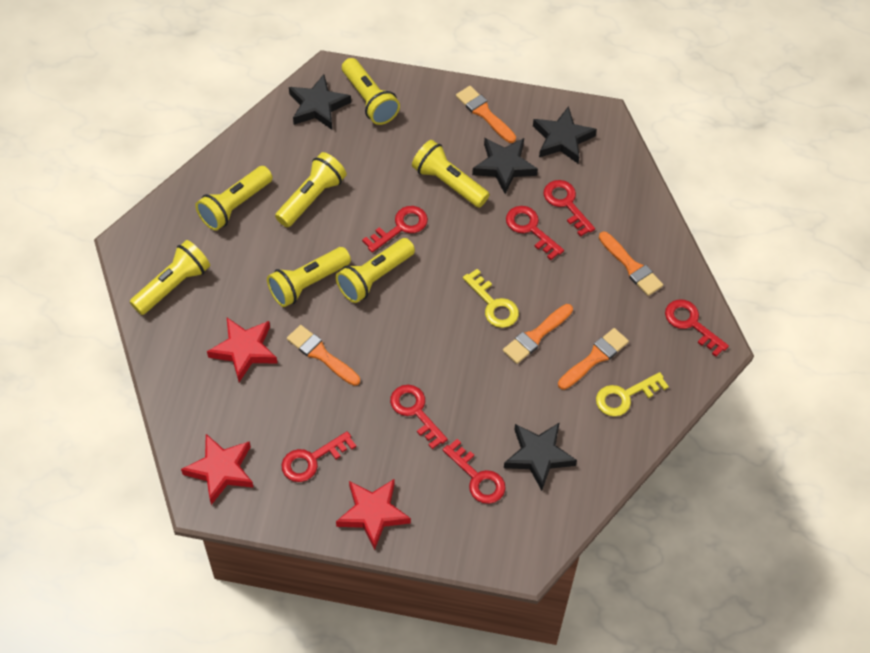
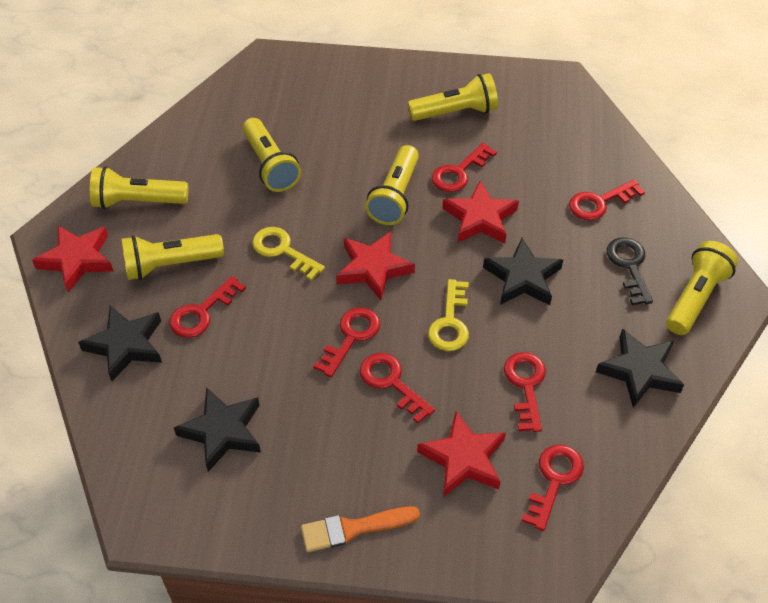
black key: none = 0 -> [607,237,653,305] = 1
orange brush: [287,325,360,386] [456,86,516,143] [503,304,573,364] [558,328,629,390] [599,232,663,296] = 5 -> [301,506,420,552] = 1
red star: [181,434,254,505] [207,318,278,382] [336,479,411,550] = 3 -> [32,226,114,293] [336,232,415,300] [417,411,506,497] [442,181,519,243] = 4
yellow flashlight: [130,240,210,315] [195,166,273,231] [267,247,351,307] [275,152,346,227] [336,238,415,303] [342,58,400,125] [412,140,490,207] = 7 -> [90,166,188,209] [121,234,224,280] [242,118,301,192] [365,145,419,225] [408,73,498,121] [666,241,738,335] = 6

